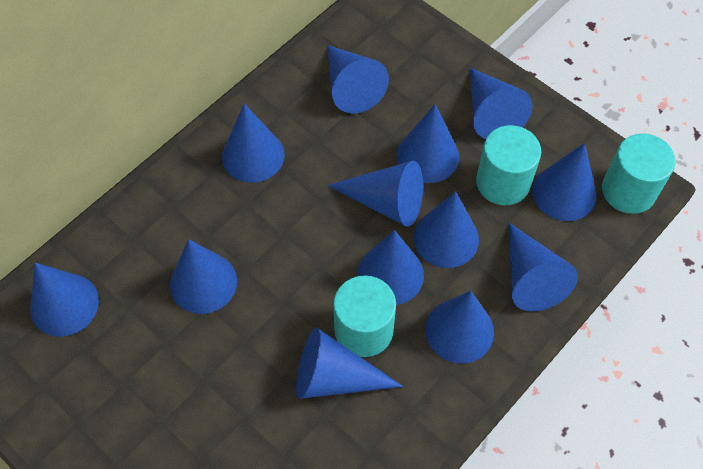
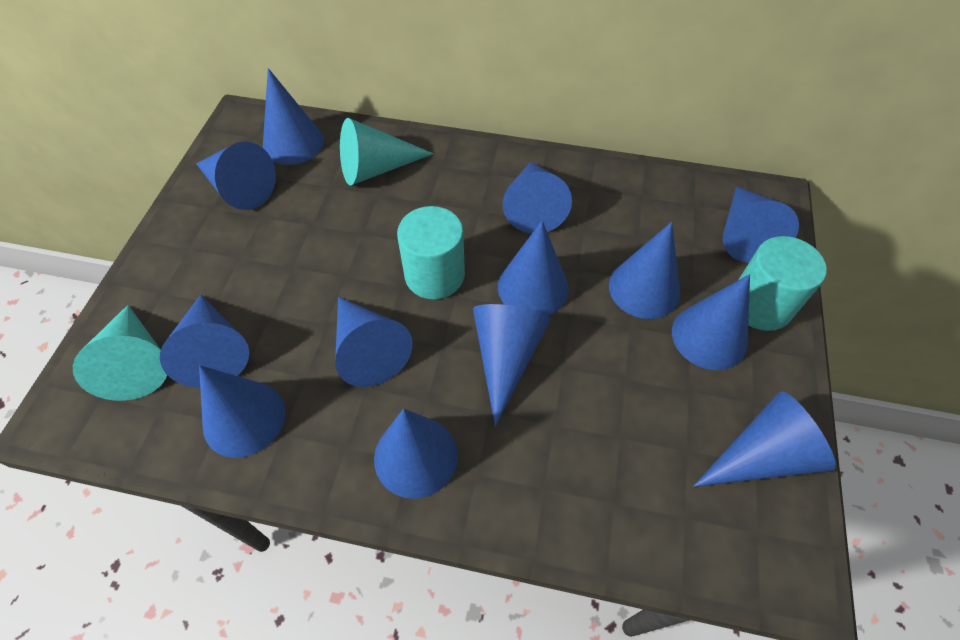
turquoise cone: none = 0 -> [73,305,167,401] [340,118,434,185] = 2
turquoise cylinder: [333,275,396,357] [476,125,541,205] [602,133,676,214] = 3 -> [397,206,465,299] [738,236,827,331] = 2

